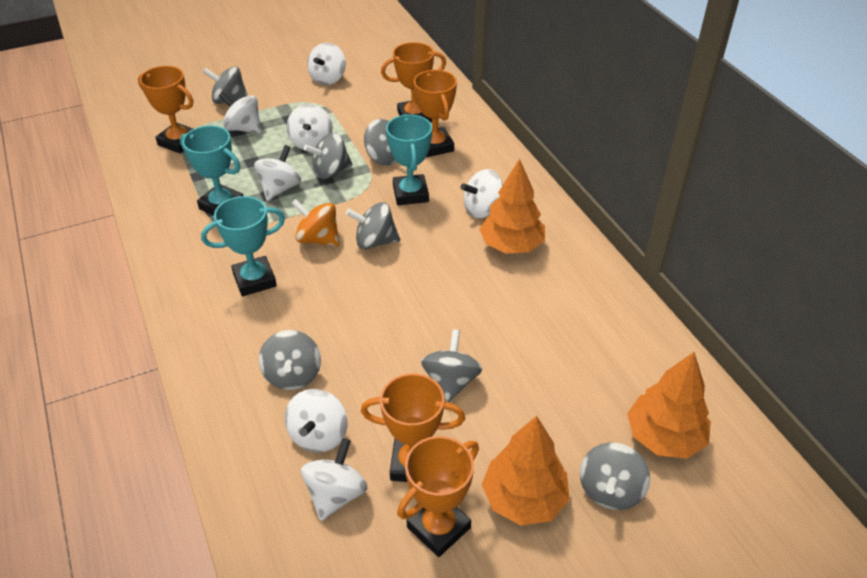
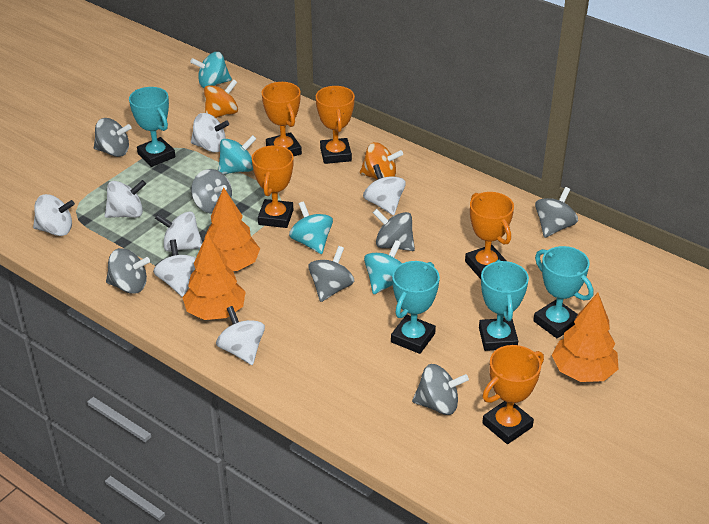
orange spinning top: [291,199,339,246] = 1 -> [204,79,238,118] [360,142,403,180] = 2
turquoise spinning top: none = 0 -> [190,52,232,88] [218,135,256,174] [289,201,333,254] [364,240,402,294] = 4
turquoise trophy: [180,126,243,215] [201,196,285,296] [386,114,432,205] = 3 -> [129,87,175,167] [391,261,440,354] [479,260,529,351] [533,246,593,339] = 4

